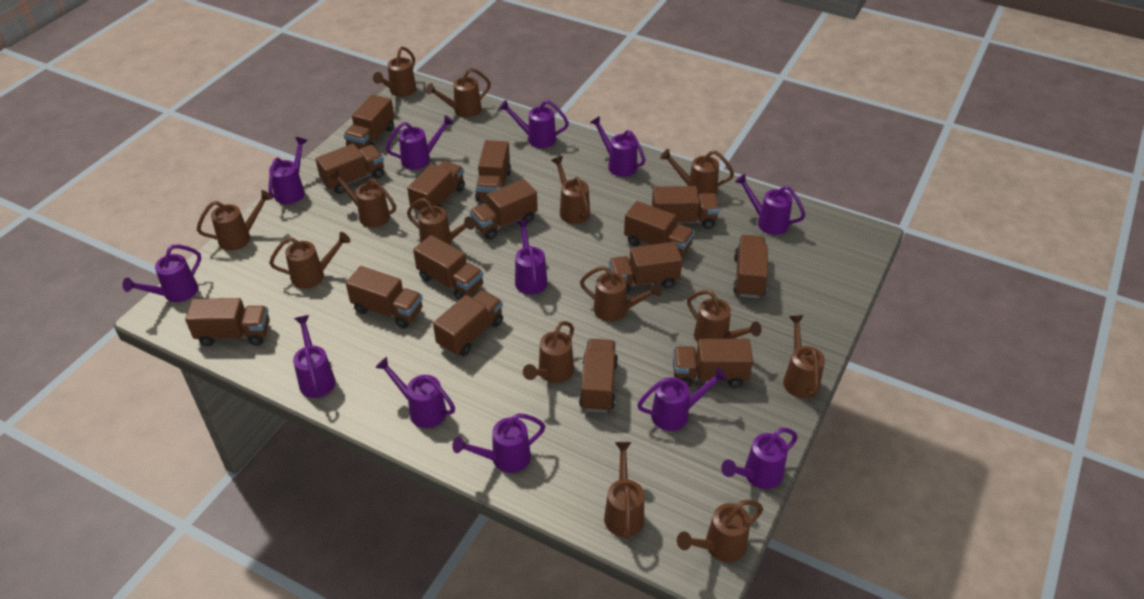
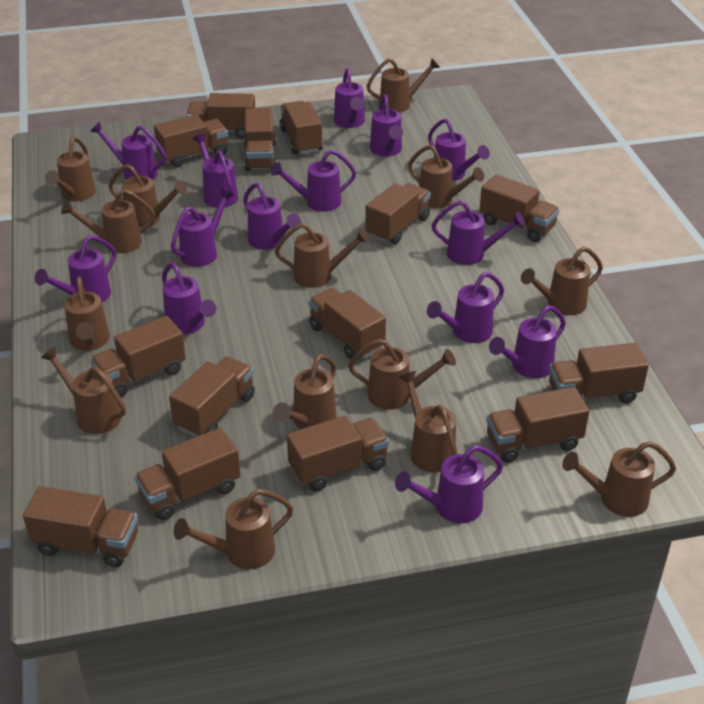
brown truck: [185,298,270,346] [315,144,384,194] [344,94,395,149] [346,266,423,329] [407,161,465,213] [413,235,483,300] [433,290,503,356] [470,179,538,240] [475,140,511,201] [579,339,618,413] [609,242,682,293] [624,201,695,257] [652,186,719,229] [673,339,753,388] [733,235,768,298] = 15 -> [23,486,138,567] [90,316,186,397] [134,427,241,520] [154,115,228,167] [169,356,255,437] [186,93,255,138] [244,108,277,171] [280,101,323,154] [287,415,389,491] [309,288,386,360] [365,183,431,244] [479,174,559,242] [486,387,589,463] [549,343,649,403] = 14
purple watering can: [123,244,201,302] [269,137,308,204] [293,315,336,398] [375,357,455,428] [386,115,454,170] [452,413,545,473] [499,100,569,148] [515,220,548,295] [590,116,645,177] [637,367,727,431] [721,428,798,489] [735,174,806,235] = 12 -> [35,235,116,302] [90,122,167,180] [162,263,216,335] [171,188,234,267] [193,133,238,208] [243,183,301,250] [271,150,356,212] [334,68,365,128] [370,94,403,156] [395,445,503,523] [427,272,504,343] [428,118,490,181] [432,200,525,265] [489,305,566,379] = 14

